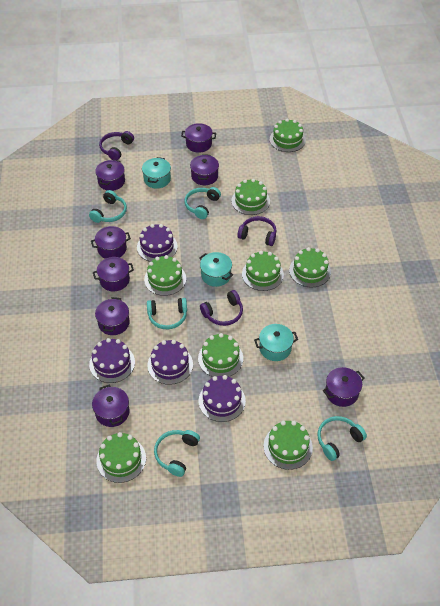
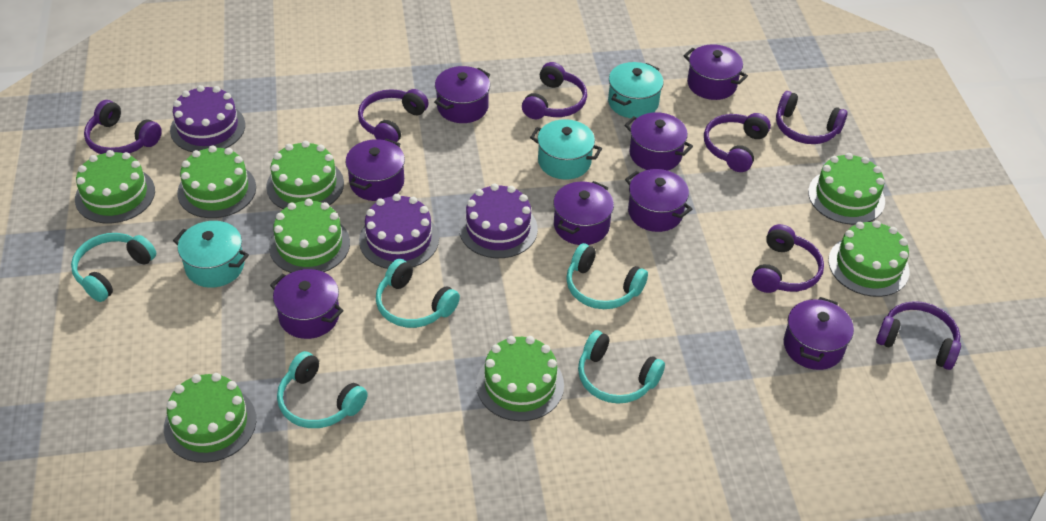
purple cake: [89,338,135,383] [137,224,178,262] [147,340,193,385] [199,375,246,422] = 4 -> [170,85,245,152] [359,194,439,269] [459,184,538,258] = 3
purple headphones: [99,131,134,160] [200,290,243,326] [237,216,276,246] = 3 -> [84,100,162,154] [358,89,429,142] [522,62,587,119] [704,113,771,172] [752,224,824,293] [776,91,848,144] [876,301,961,370] = 7

